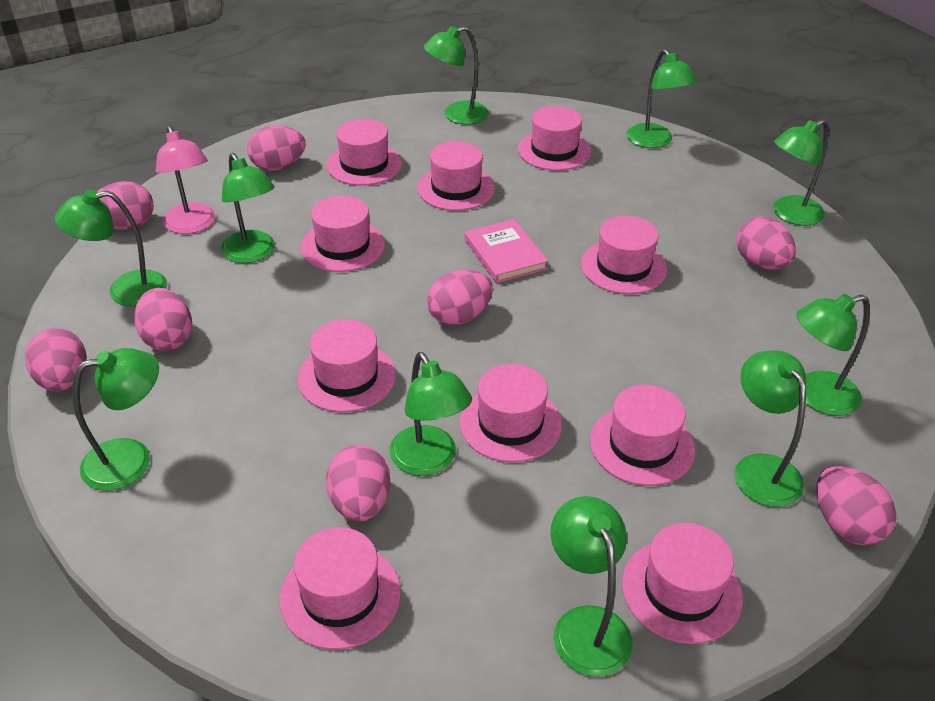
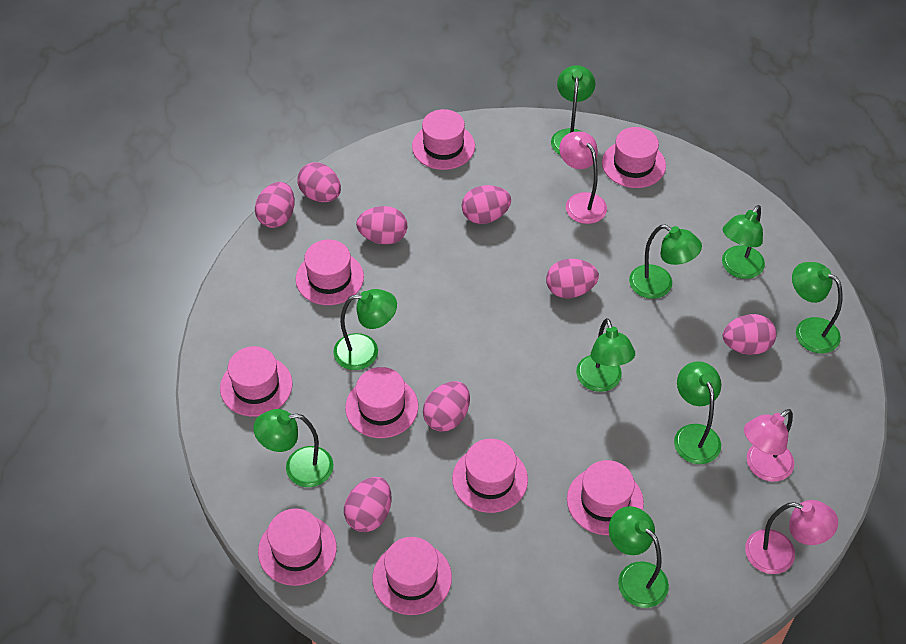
green lamp: [55,190,167,306] [73,348,159,491] [221,153,275,263] [390,352,472,476] [424,26,489,125] [551,496,632,677] [627,49,697,148] [734,350,806,507] [773,119,828,226] [796,294,870,416] = 10 -> [253,409,333,487] [333,289,397,370] [551,65,595,155] [576,318,635,392] [609,506,669,608] [629,225,702,299] [674,361,721,464] [722,205,765,279] [792,262,843,353] = 9
pink book: [465,219,548,283] = 1 -> none = 0
pink hat: [279,527,401,650] [298,320,396,412] [301,195,385,272] [326,119,402,186] [417,141,495,211] [459,364,562,462] [518,106,591,171] [581,216,667,294] [590,385,695,486] [622,523,743,644] = 10 -> [220,346,293,417] [258,508,337,586] [296,240,364,305] [345,367,418,438] [372,537,452,615] [412,109,475,170] [452,439,528,513] [567,460,644,535] [602,127,666,188] = 9
pink lamp: [156,126,215,234] = 1 -> [559,131,607,224] [744,409,794,482] [745,500,838,574] = 3

